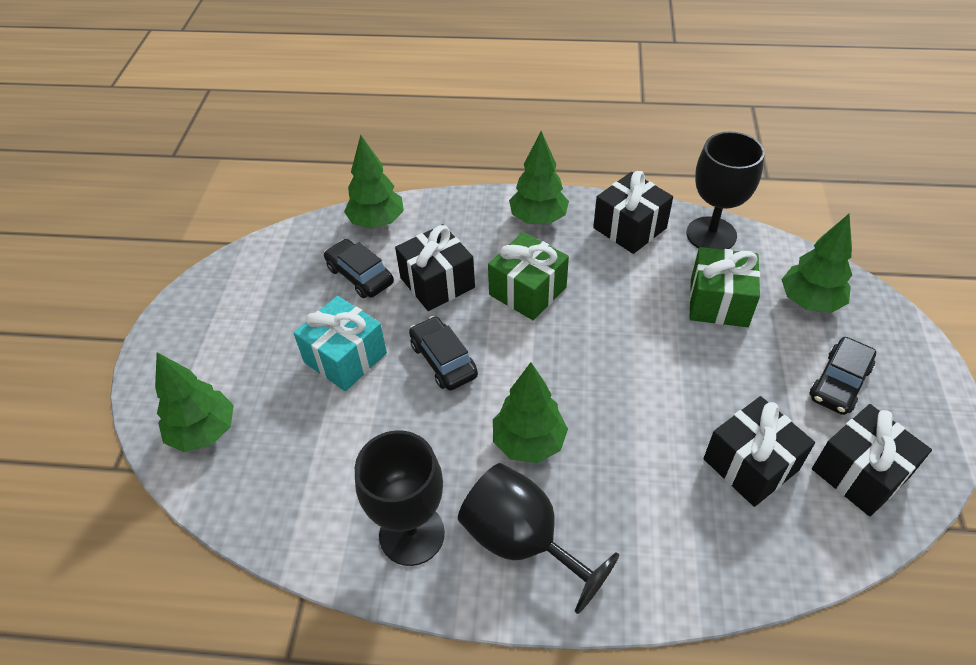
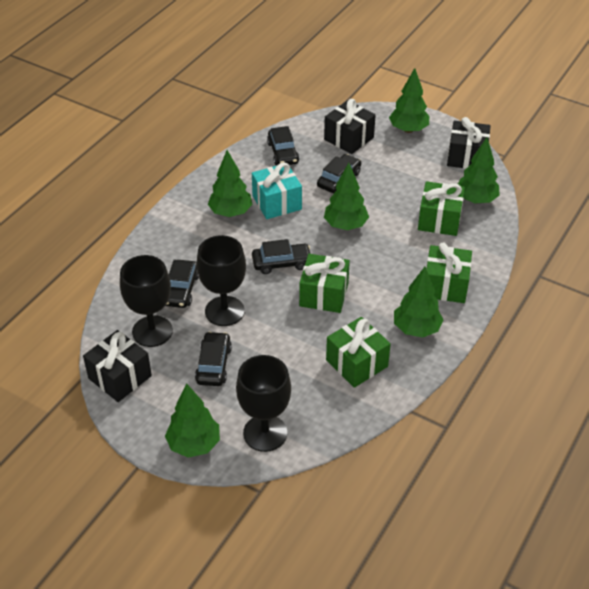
black car: [324,239,394,298] [409,316,478,391] [810,337,876,415] = 3 -> [165,260,199,308] [195,331,232,386] [252,239,310,274] [267,126,299,165] [317,154,361,193] = 5
black gift: [395,224,475,311] [593,171,673,254] [703,396,815,507] [812,404,932,516] = 4 -> [83,330,152,402] [324,99,376,154] [447,117,491,169] = 3
green gift: [488,232,569,320] [689,247,760,327] = 2 -> [299,254,350,313] [326,317,391,388] [418,181,465,236] [426,243,472,303] = 4
green tree: [155,352,234,452] [344,135,404,229] [493,362,568,463] [509,131,569,224] [781,214,852,313] = 5 -> [165,383,220,458] [208,150,253,217] [324,163,369,230] [389,68,429,133] [394,267,444,338] [458,138,500,204] = 6

